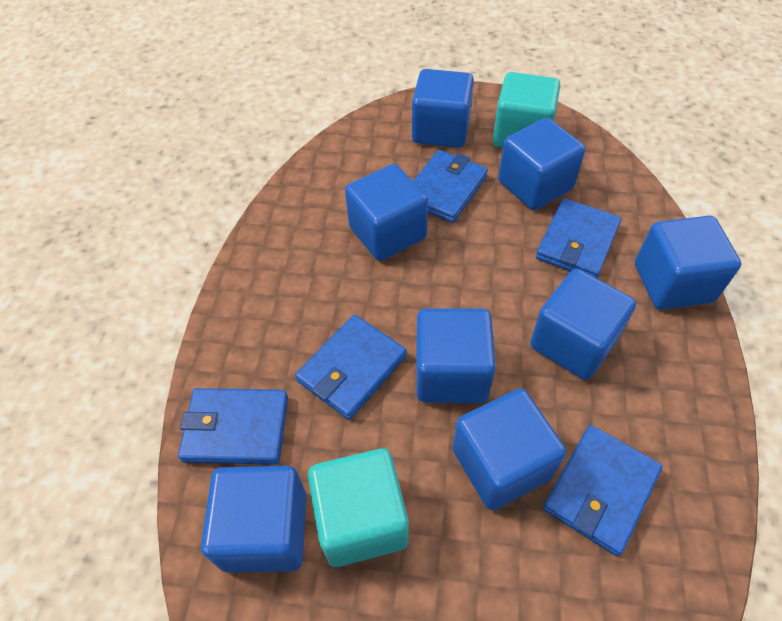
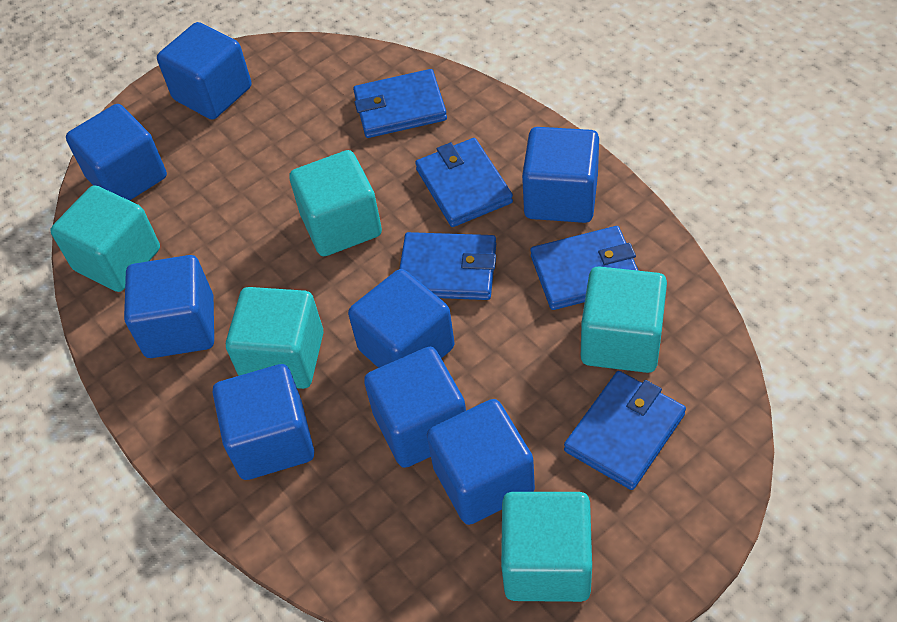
turquoise cube: [308,448,409,567] [493,72,560,148] = 2 -> [50,185,160,292] [226,287,324,389] [289,150,382,256] [501,492,592,602] [581,266,667,373] = 5

